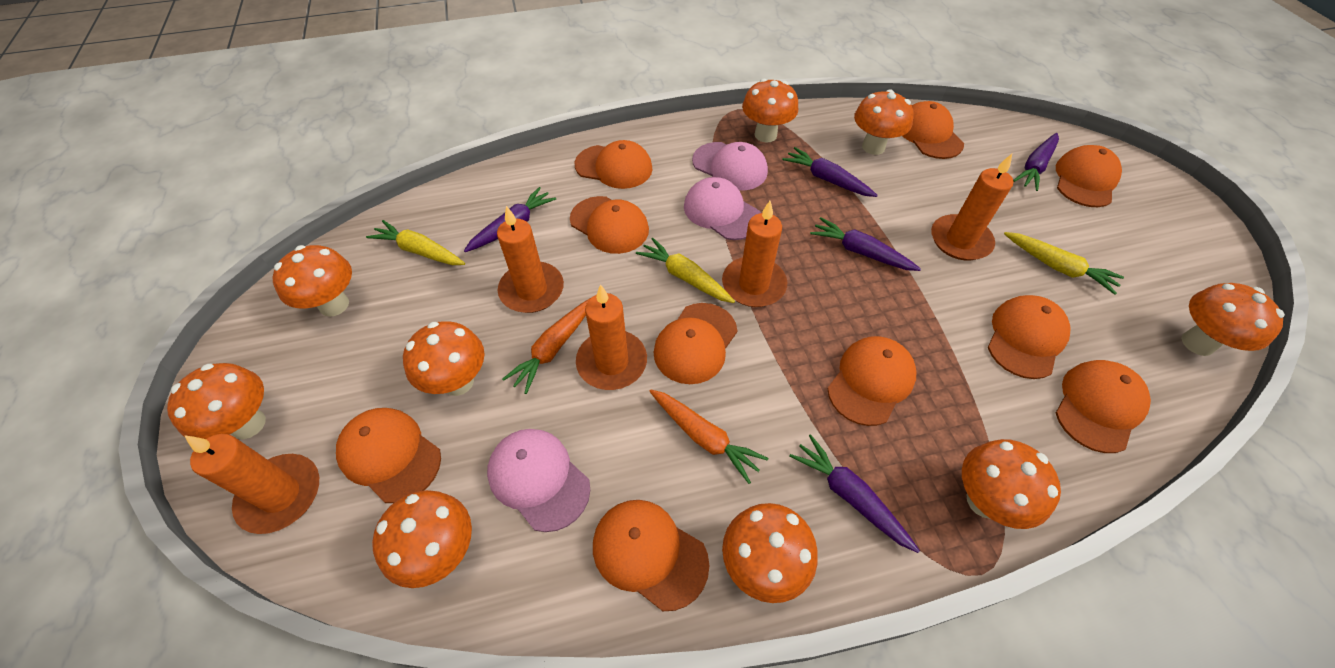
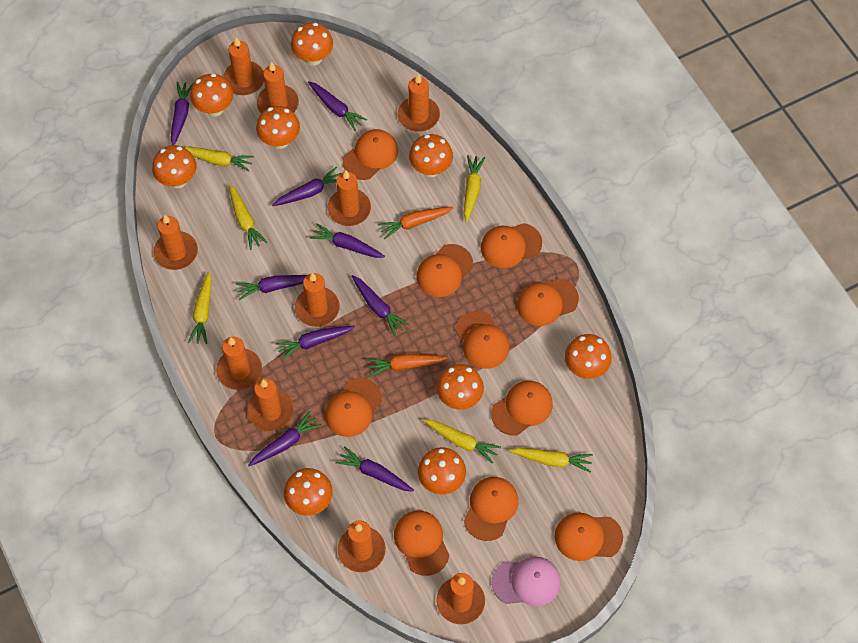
orange candle: [184,434,319,534] [497,206,564,313] [576,284,647,390] [722,201,787,307] [931,154,1013,260] = 5 -> [154,215,198,270] [216,337,262,390] [223,37,264,95] [247,378,293,431] [257,62,299,113] [295,273,340,327] [328,170,371,226] [338,520,386,572] [398,74,440,132] [436,573,485,624] = 10
pink cap: [487,429,590,532] [684,177,761,240] [692,142,768,191] = 3 -> [492,557,561,606] = 1
purple carrot: [464,187,556,252] [783,147,878,197] [789,434,920,553] [810,217,921,271] [1013,133,1059,191] = 5 -> [171,82,193,145] [236,275,307,300] [248,411,322,466] [272,167,341,206] [275,326,355,360] [308,81,367,131] [310,223,385,258] [336,446,414,492] [352,275,409,336] = 9
yellow carrot: [366,220,465,265] [636,238,735,303] [1004,232,1124,295] = 3 -> [184,146,254,171] [188,272,212,344] [229,185,268,250] [423,419,501,464] [464,155,485,223] [509,448,593,473] = 6

